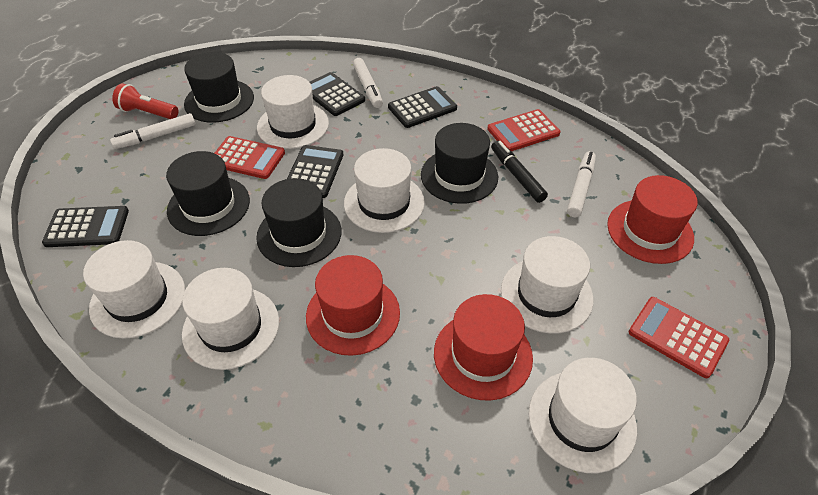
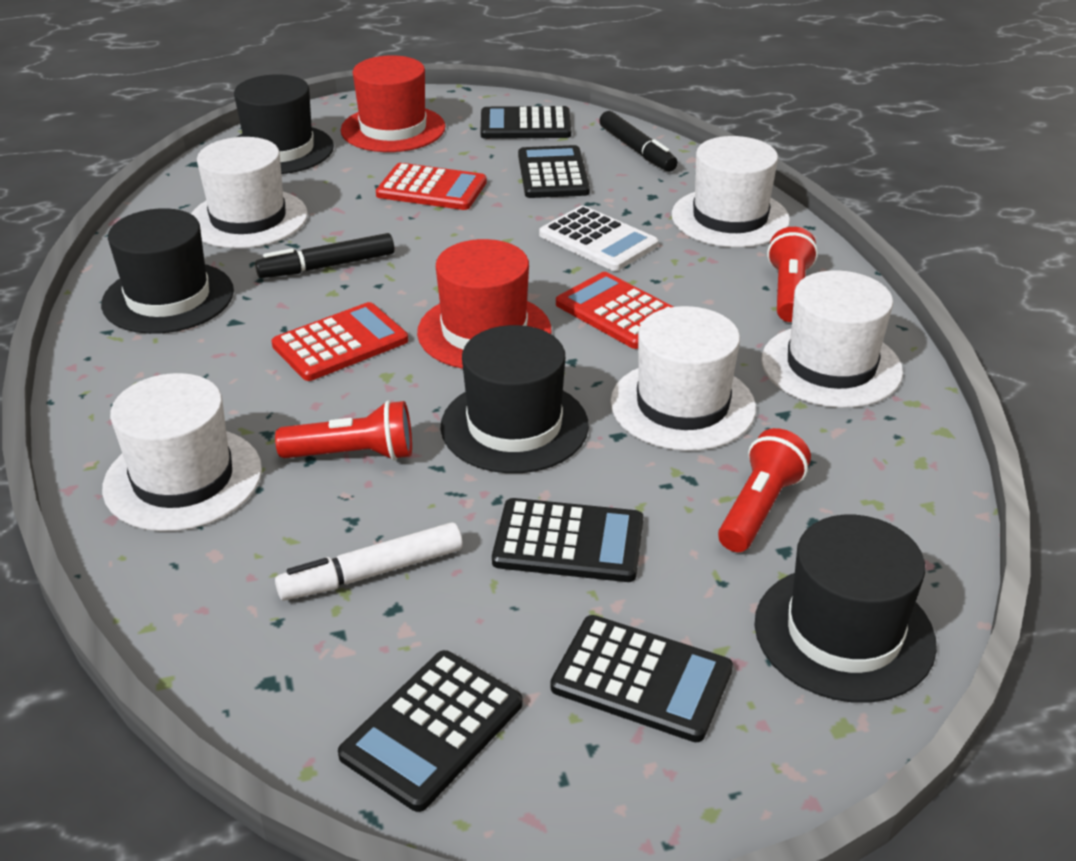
black calculator: [42,206,129,247] [287,145,344,198] [310,72,365,116] [388,86,457,128] = 4 -> [338,650,522,812] [480,106,571,139] [492,498,643,582] [518,145,590,198] [551,615,733,742] = 5
black marker: [491,141,548,203] = 1 -> [255,233,394,278] [599,111,678,172] = 2
red flashlight: [112,83,178,119] = 1 -> [275,400,412,461] [718,428,811,552] [767,227,818,322] = 3
red hat: [306,255,400,356] [434,294,533,401] [607,175,698,264] = 3 -> [341,55,445,152] [417,239,552,369] = 2
white calculator: none = 0 -> [539,206,659,271] = 1
white hat: [83,240,185,339] [182,268,279,370] [257,75,329,149] [344,148,425,233] [501,236,594,334] [529,358,637,473] = 6 -> [102,373,262,531] [191,137,308,248] [610,306,756,451] [672,136,790,248] [762,270,903,408] = 5
white marker: [110,113,196,149] [353,58,383,108] [567,151,596,217] = 3 -> [275,522,463,601] = 1

